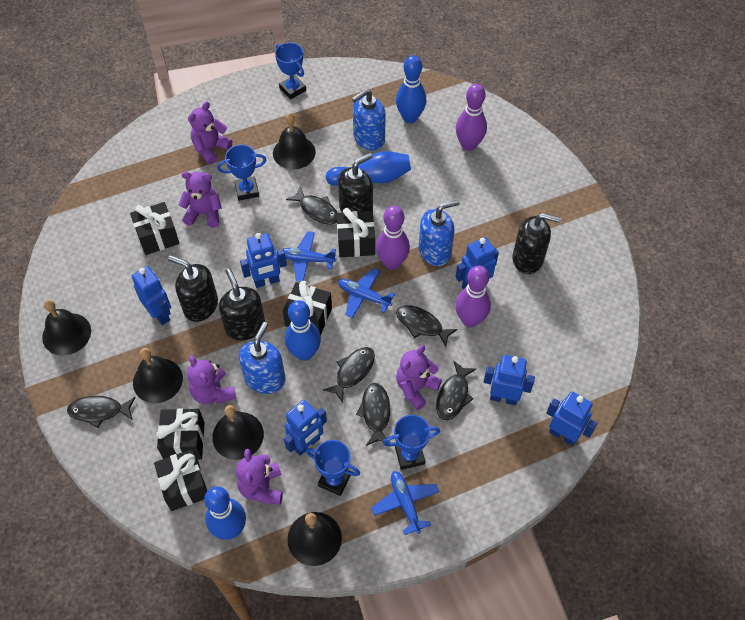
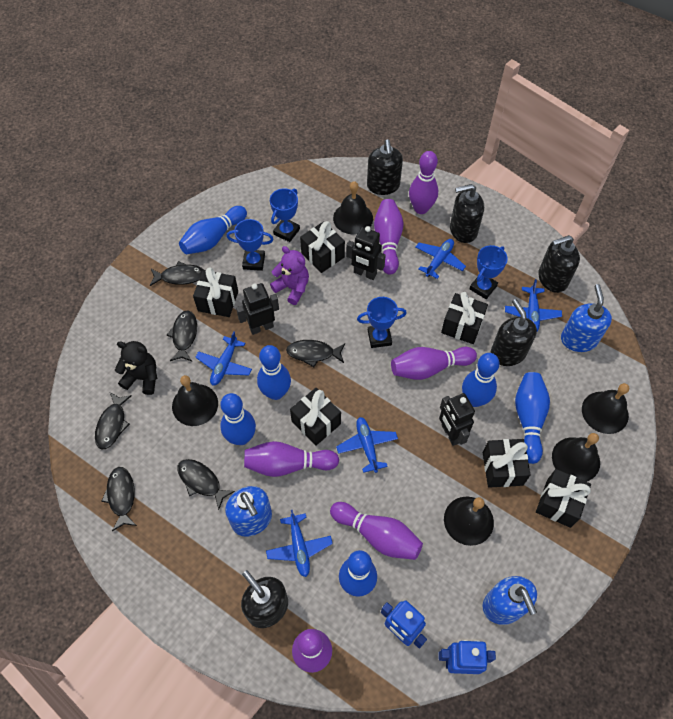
black gift: [130,202,180,255] [154,449,207,511] [156,408,205,460] [283,281,332,336] [337,208,375,257] = 5 -> [193,267,238,317] [290,388,341,446] [300,221,345,273] [441,292,488,344] [483,439,531,488] [536,469,591,528] = 6
black robot: none = 0 -> [236,283,279,335] [346,226,386,280] [439,393,475,446] = 3
black soap dispenser: [168,255,218,322] [219,268,265,340] [338,153,373,212] [512,213,561,274] = 4 -> [241,570,288,628] [367,139,403,195] [450,184,484,243] [491,299,537,366] [538,235,580,293] = 5
black teddy bear: none = 0 -> [115,341,157,395] = 1
blue bowling pin: [204,486,246,540] [285,300,321,361] [326,151,411,186] [396,55,426,123] = 4 -> [179,206,247,254] [220,393,256,445] [257,345,291,400] [339,550,377,597] [462,353,500,407] [515,372,550,464] = 6
blue plane: [283,231,336,282] [338,268,395,318] [371,471,439,535] = 3 -> [195,331,252,385] [266,510,333,577] [336,417,398,473] [416,239,466,279] [505,279,562,331] = 5
blue robot: [132,266,171,325] [240,233,287,288] [284,400,327,455] [455,237,499,289] [484,355,535,405] [546,392,598,446] = 6 -> [381,600,427,649] [438,640,496,674] = 2
purple bowling pin: [376,206,410,270] [455,266,491,327] [456,84,487,151] = 3 -> [244,441,339,477] [292,629,332,673] [330,502,423,560] [374,199,404,275] [391,347,477,380] [409,151,438,214] = 6
purple teddy bear: [179,172,222,228] [187,355,237,404] [188,102,232,164] [236,449,283,505] [396,345,442,410] = 5 -> [270,246,309,305] = 1

